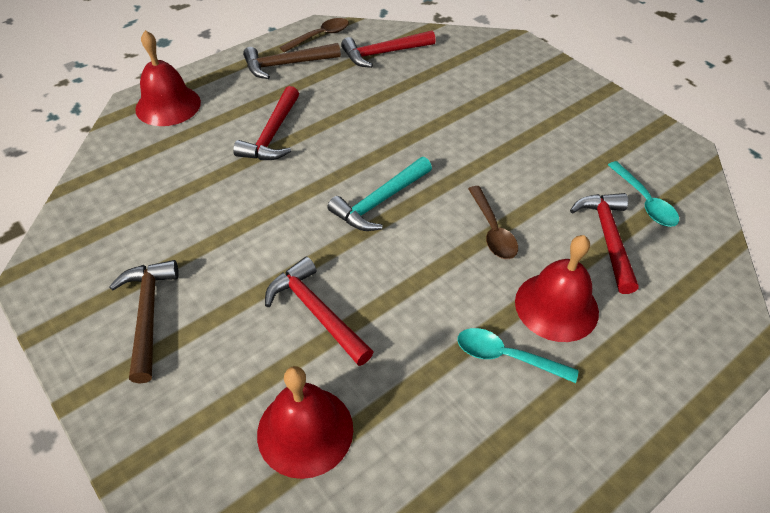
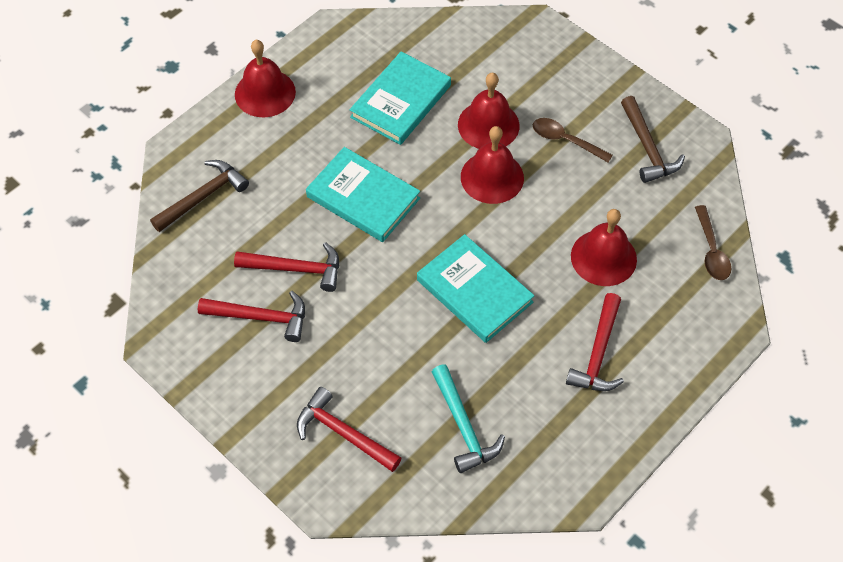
red bell: [135,30,201,126] [257,366,353,479] [515,235,599,342] = 3 -> [235,40,296,117] [458,73,520,149] [461,126,524,204] [571,209,637,286] = 4
turquoise book: none = 0 -> [306,147,420,242] [350,51,451,145] [417,234,534,343] = 3
turquoise spoon: [457,328,579,383] [608,161,679,227] = 2 -> none = 0

